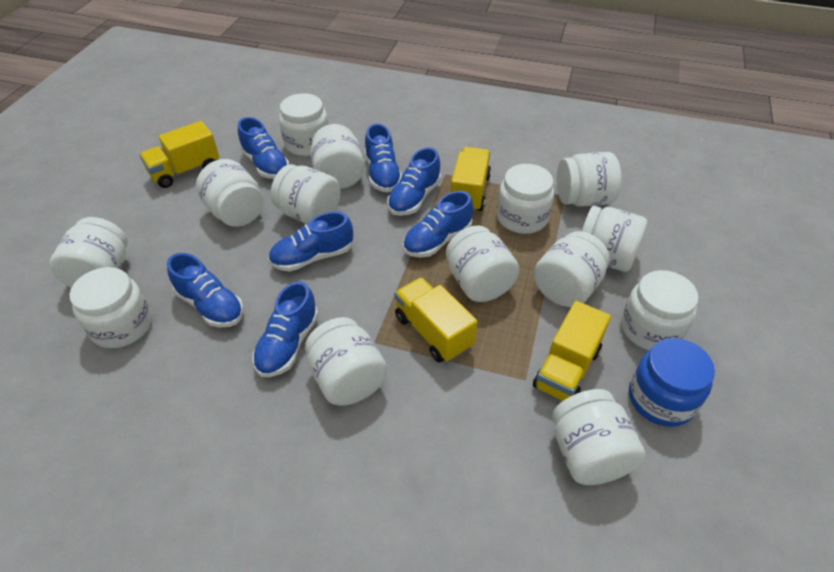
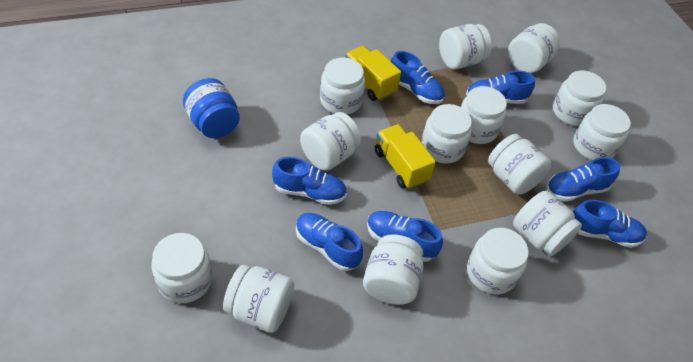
yellow truck: [139,121,219,188] [394,277,477,362] [451,147,491,212] [533,301,611,401] = 4 -> [345,46,401,101] [375,124,436,189] = 2

